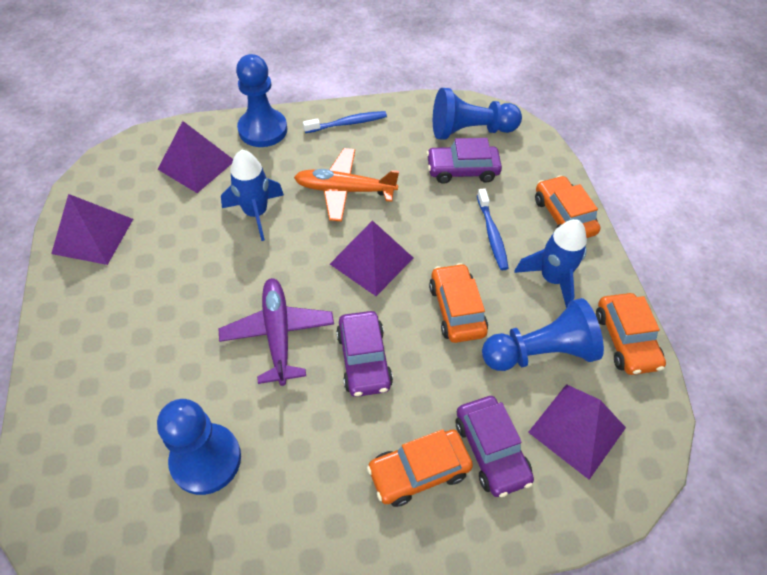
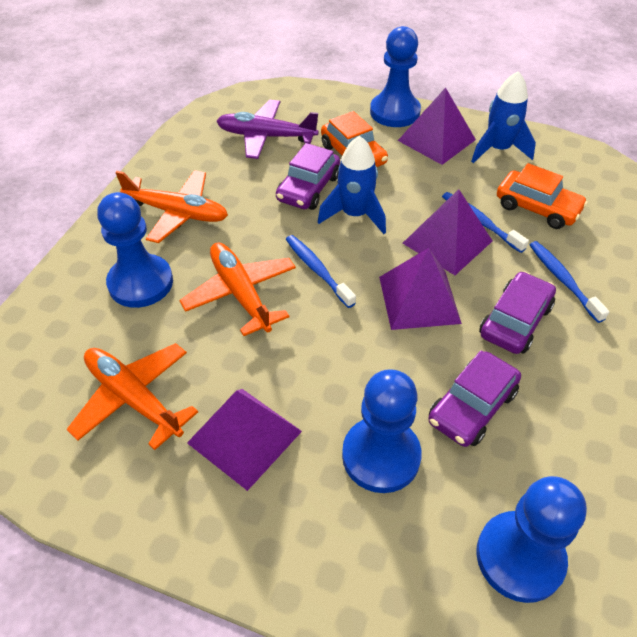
blue toothbrush: [303,111,387,133] [477,188,509,270] = 2 -> [286,235,356,308] [442,192,529,253] [530,241,609,323] = 3
orange car: [367,429,473,507] [429,263,488,343] [535,175,600,238] [596,293,666,375] = 4 -> [321,111,388,167] [497,163,588,229] = 2
orange plane: [294,148,399,222] = 1 -> [67,343,198,450] [115,170,228,243] [179,242,296,336] = 3

